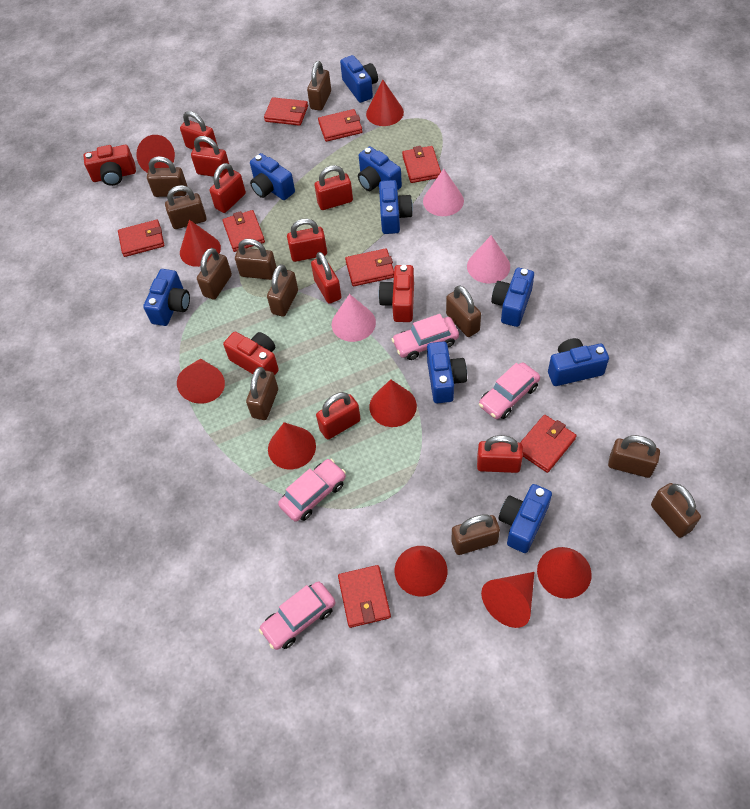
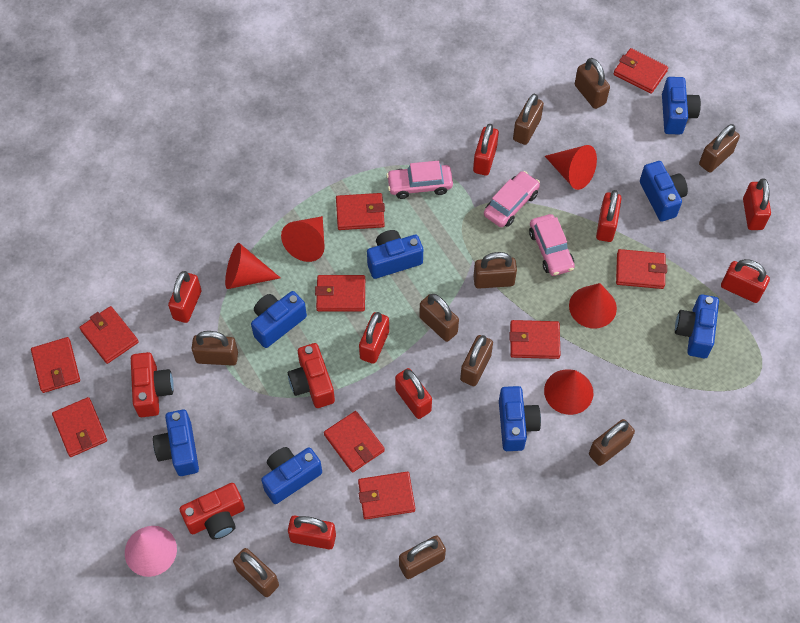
blue camera: [143,269,190,326] [250,153,295,200] [340,55,378,103] [358,146,402,191] [379,180,413,234] [427,341,467,403] [491,268,534,327] [498,484,552,553] [548,338,609,386] = 9 -> [153,409,199,476] [251,291,307,348] [261,447,322,504] [367,230,423,279] [499,386,541,451] [640,161,688,221] [662,77,701,135] [675,294,719,358] = 8
brown padlock: [147,156,188,197] [165,185,207,229] [197,248,232,300] [235,239,276,280] [246,367,278,420] [267,264,298,317] [307,61,331,111] [446,286,481,337] [451,514,500,555] [608,435,660,478] [651,483,701,538] = 11 -> [192,331,238,366] [233,548,279,597] [399,536,446,579] [419,294,459,342] [460,335,493,386] [473,252,517,289] [513,93,544,145] [575,58,610,109] [589,419,635,466] [699,124,740,173] = 10
pink car: [259,581,335,650] [278,459,346,522] [392,314,459,360] [479,363,540,419] = 4 -> [386,161,453,199] [484,171,540,227] [529,214,575,276] = 3
pink cone: [332,294,376,342] [423,169,464,216] [467,235,510,283] = 3 -> [125,526,177,577] = 1
red cone: [136,135,175,173] [177,359,225,404] [180,220,221,267] [268,422,316,469] [366,80,404,126] [369,379,417,427] [395,546,448,596] [481,572,535,628] [537,547,592,599] = 9 -> [225,243,281,289] [281,216,325,262] [544,369,593,415] [545,145,597,190] [569,283,617,328] = 5
red wallet: [118,220,164,257] [222,210,265,252] [264,97,308,126] [318,109,363,142] [338,565,391,628] [345,248,394,286] [402,146,441,183] [520,415,576,473] = 8 -> [31,337,80,393] [52,397,107,457] [79,306,139,364] [315,275,365,311] [324,411,385,473] [336,193,385,230] [358,472,415,519] [509,320,560,359] [613,48,668,94] [616,249,667,289] = 10

